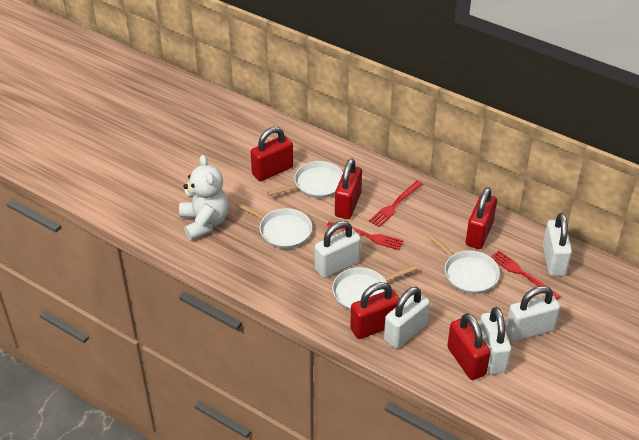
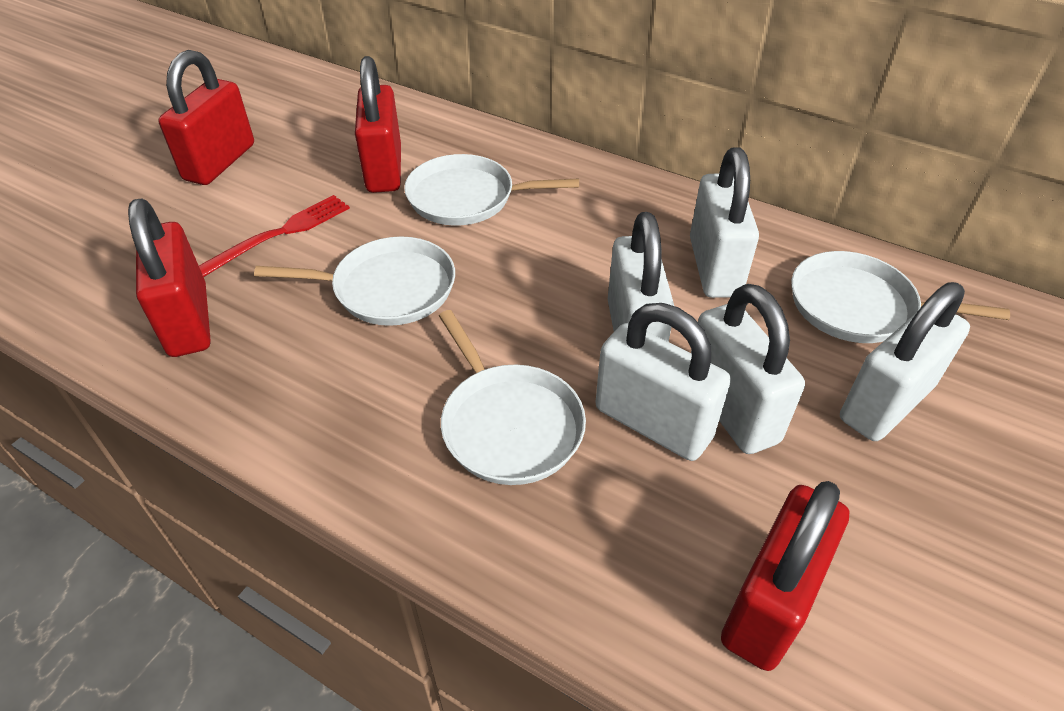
red fork: [326,222,404,250] [369,181,423,227] [491,251,560,299] = 3 -> [199,195,350,277] = 1
red padlock: [251,127,293,181] [335,158,362,219] [350,282,400,339] [447,313,491,380] [466,187,497,249] = 5 -> [128,199,210,357] [158,50,254,185] [355,56,401,193] [721,481,849,671] = 4
white teddy bear: [179,155,229,241] = 1 -> none = 0

